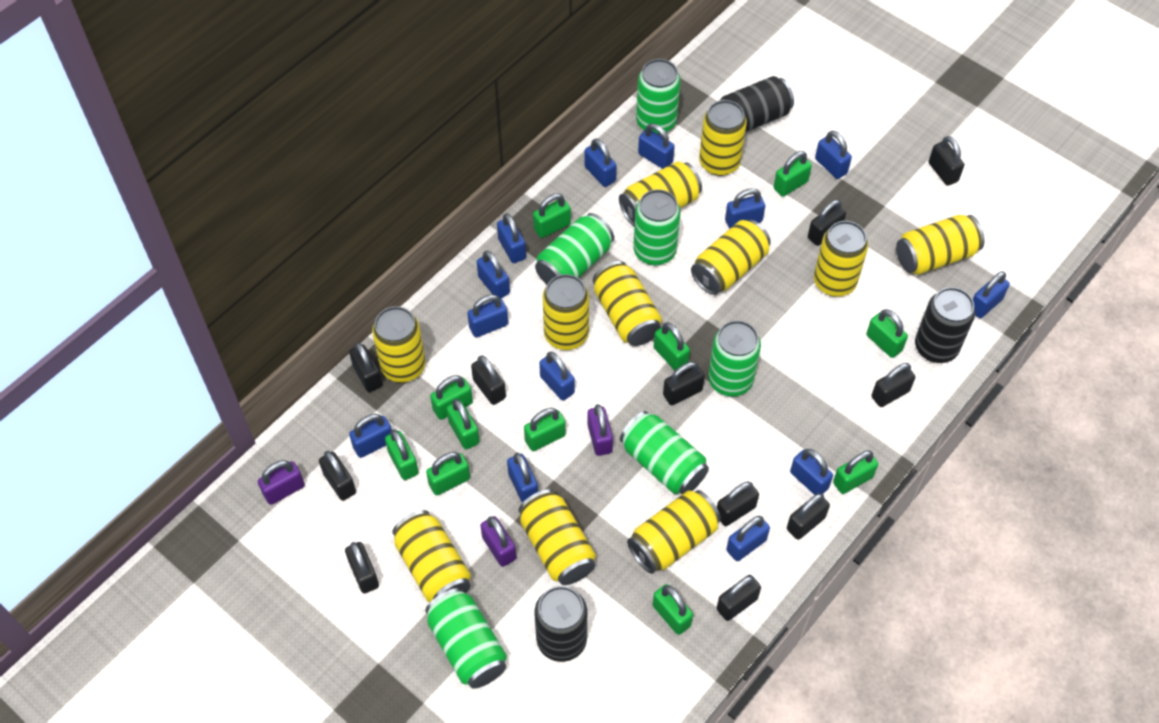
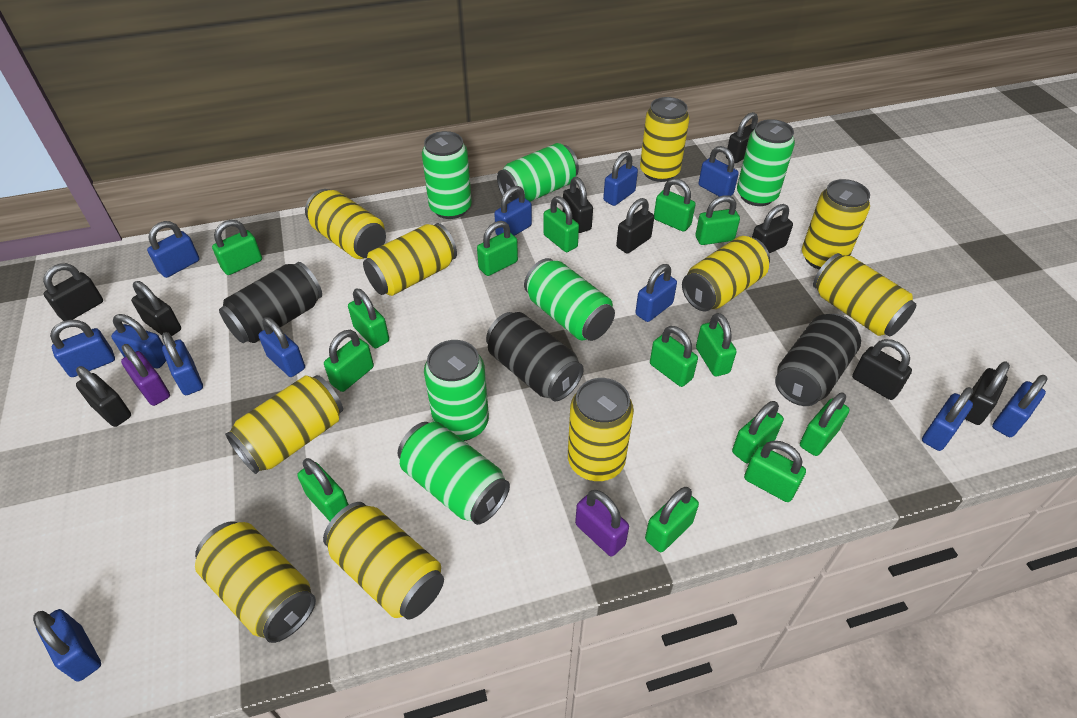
black padlock: [319,451,356,501] [345,542,379,594] [349,342,382,392] [471,355,506,405] [663,362,705,405] [717,481,759,526] [717,575,761,621] [787,493,830,540] [808,200,846,246] [872,363,915,407] [929,136,964,186] = 11 -> [43,263,103,321] [76,366,131,427] [131,281,181,336] [563,177,593,233] [616,198,654,253] [726,112,758,163] [752,204,793,253] [852,339,912,400] [965,361,1010,425] = 9
blue padlock: [349,414,392,458] [467,295,508,338] [477,251,510,299] [497,213,526,263] [507,453,538,503] [539,352,575,401] [584,138,617,187] [638,123,675,169] [725,188,765,229] [726,516,770,561] [790,449,833,495] [815,131,852,179] [973,271,1010,318] = 13 -> [33,609,101,681] [50,320,115,377] [111,314,166,368] [147,221,199,278] [162,332,203,395] [258,317,305,377] [494,186,532,236] [603,152,638,206] [635,264,677,322] [699,146,739,197] [922,387,973,451] [992,375,1048,437] = 12
green padlock: [385,430,418,480] [426,452,470,495] [430,375,473,420] [446,399,480,449] [524,408,566,451] [533,194,571,238] [653,584,693,635] [654,322,690,371] [774,151,812,197] [833,450,878,494] [866,309,908,358] = 11 -> [212,220,262,275] [297,458,349,521] [324,330,374,392] [348,288,389,348] [477,221,518,276] [543,196,579,252] [645,487,699,552] [650,326,698,387] [654,178,696,232] [695,195,740,245] [696,313,737,376] [732,401,784,463] [744,441,806,502] [800,393,850,456] = 14
purple padlock: [258,460,305,505] [480,516,516,567] [587,404,613,456] = 3 -> [121,344,170,406] [575,490,629,556] = 2
yellow can: [372,306,426,382] [392,510,471,602] [519,489,596,585] [542,274,589,350] [593,261,662,346] [619,161,702,226] [627,490,721,574] [691,220,771,295] [699,100,747,176] [814,221,868,297] [896,215,985,275] = 11 -> [195,521,316,643] [225,375,343,474] [305,189,386,259] [323,502,444,619] [363,223,457,296] [568,378,634,481] [640,97,689,182] [682,236,770,311] [802,179,870,270] [813,253,916,336] = 10

